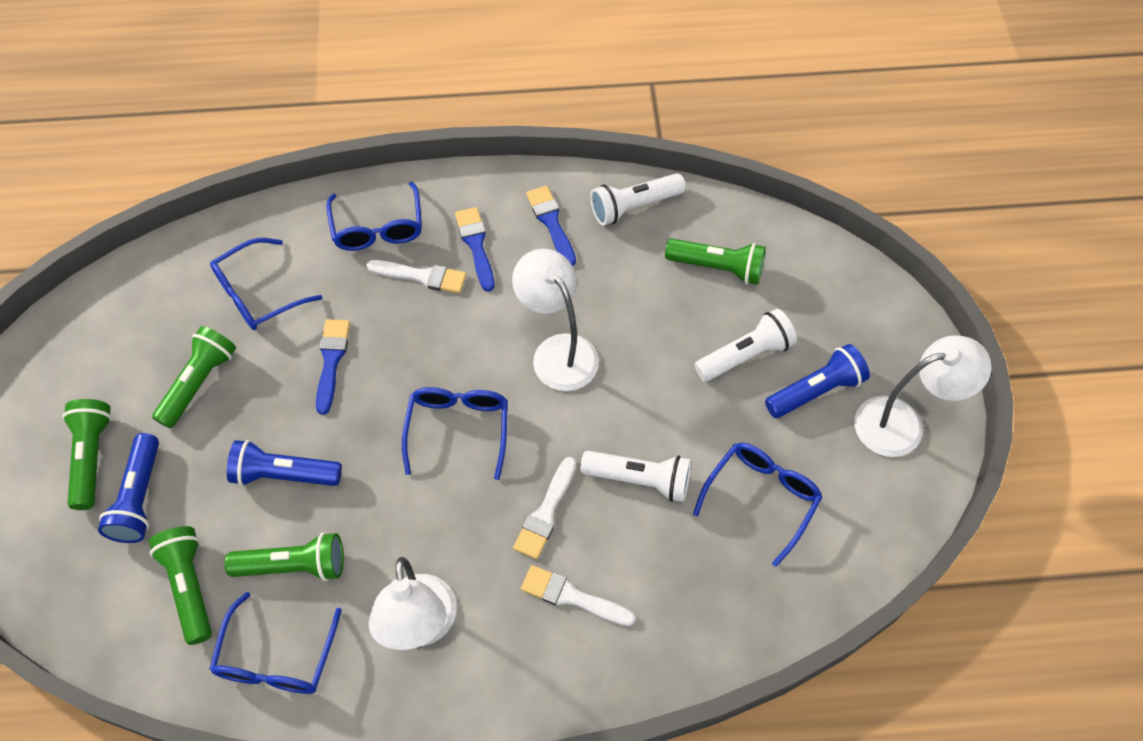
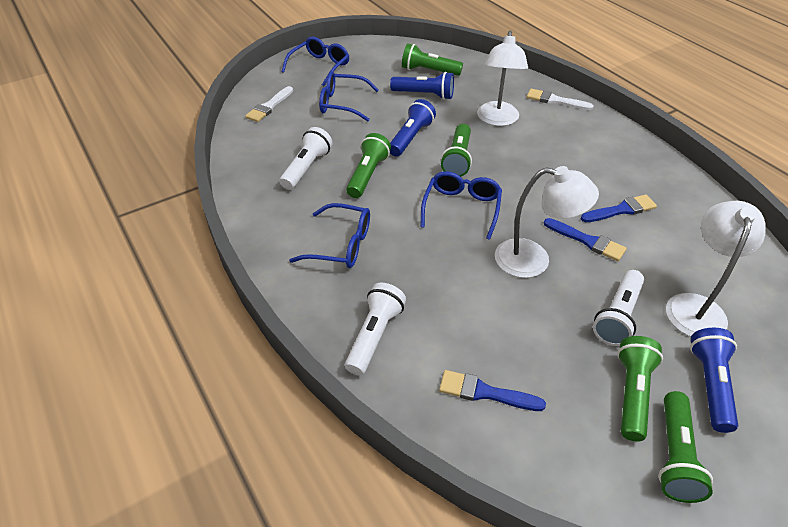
blue glasses: [209,592,342,694] [210,238,322,330] [326,182,422,251] [402,387,508,480] [693,443,822,567] = 5 -> [281,36,349,86] [289,203,370,268] [319,71,379,121] [420,171,502,240] = 4
white brush: [366,260,467,294] [513,457,576,560] [521,565,635,626] = 3 -> [245,86,293,122] [527,89,594,110] = 2

